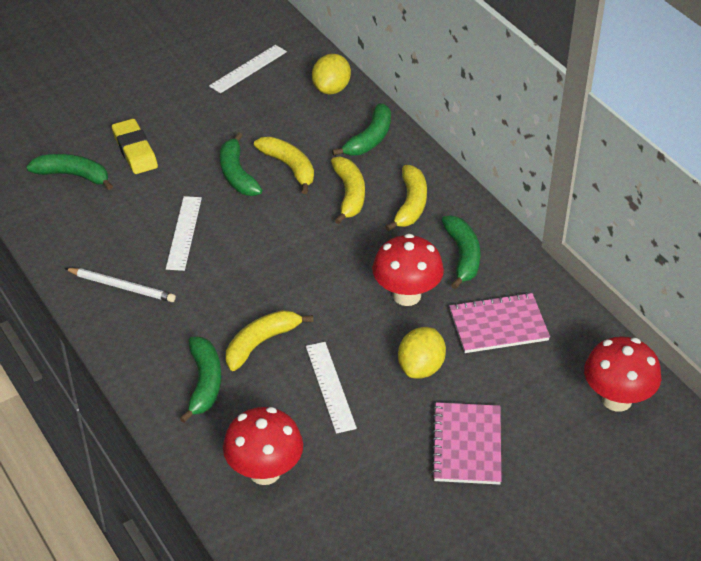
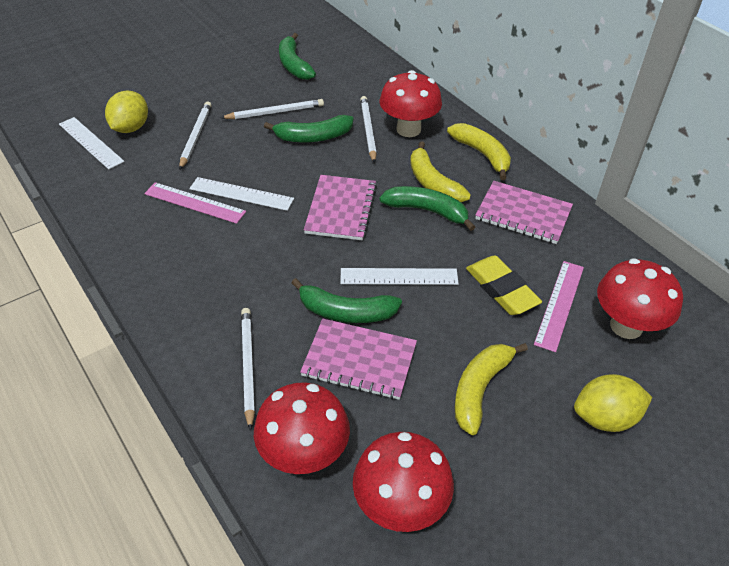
green banana: [26,154,113,190] [180,337,221,423] [220,132,262,196] [332,103,391,156] [442,216,480,289] = 5 -> [264,115,353,142] [279,33,316,80] [291,278,402,323] [379,186,475,231] = 4
pink notebook: [431,402,501,485] [449,293,550,353] = 2 -> [300,319,417,400] [304,175,377,240] [475,181,573,244] = 3
pink ruler: none = 0 -> [144,182,246,224] [534,261,584,352] = 2
red mushroom: [223,407,303,485] [372,234,444,306] [584,336,661,412] = 3 -> [254,382,350,474] [353,432,454,532] [380,70,442,137] [597,258,683,339] = 4
white pencil: [64,268,176,302] = 1 -> [179,102,212,170] [220,99,324,119] [241,308,255,431] [360,96,377,163] = 4
yellow banana: [226,310,313,371] [254,137,314,194] [331,156,365,224] [386,165,427,231] = 4 -> [410,141,471,202] [447,123,511,180] [455,343,528,435] = 3

